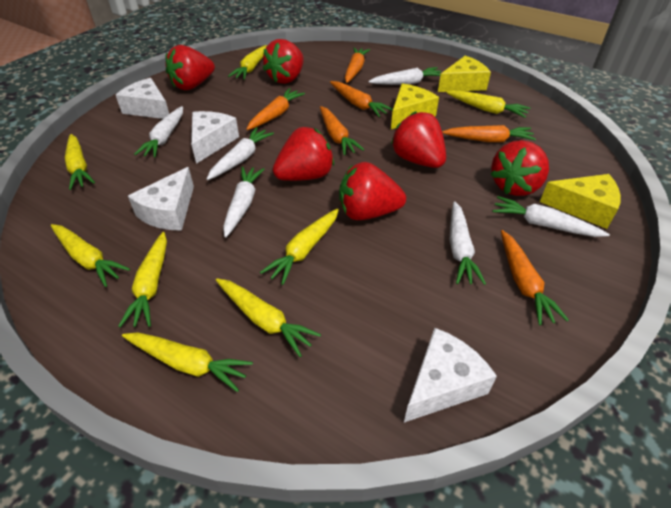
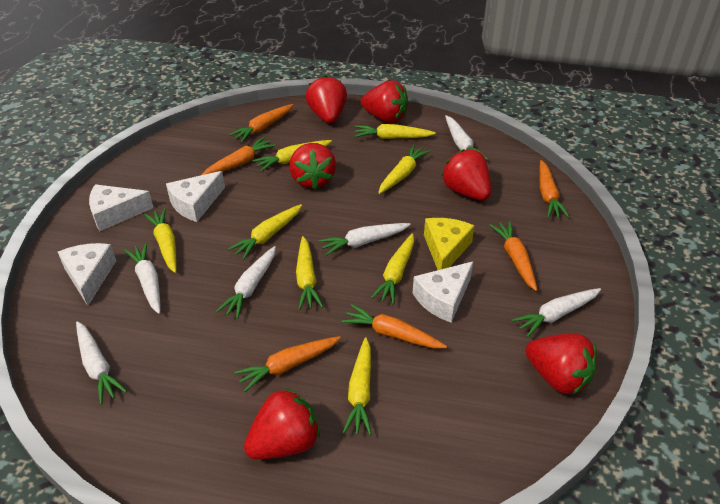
yellow cheese: [391,83,439,129] [438,56,491,92] [540,174,621,229] = 3 -> [424,218,474,270] = 1

